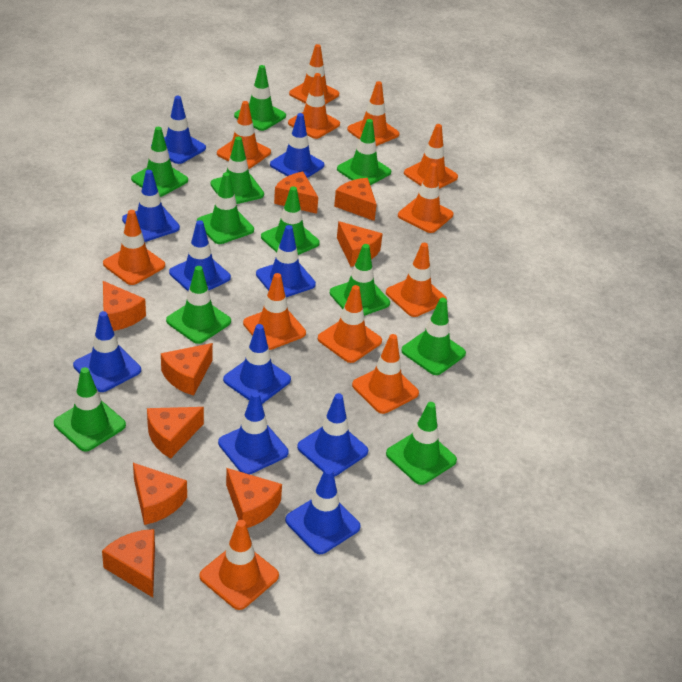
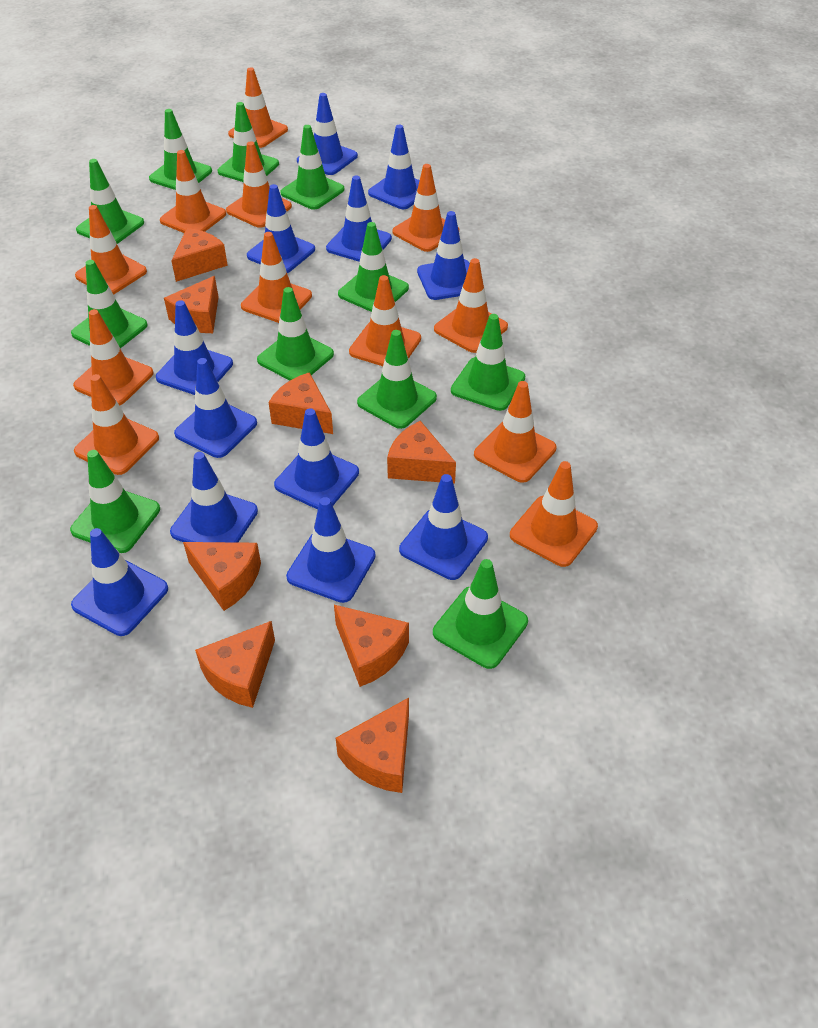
blue traffic cone: [73,311,141,392] [122,170,180,242] [151,96,206,164] [169,220,231,291] [218,391,288,474] [223,324,291,404] [256,225,316,297] [270,113,325,178] [285,467,361,554] [297,393,368,477] = 10 -> [71,528,168,636] [156,300,233,395] [170,452,258,543] [174,358,257,458] [247,184,315,273] [274,408,359,510] [286,497,376,603] [297,93,358,175] [326,175,392,262] [368,125,420,209] [399,474,488,580] [417,211,470,300] = 12
orange cheese: [102,529,155,597] [103,281,146,331] [133,463,187,525] [147,407,204,459] [161,343,213,396] [226,468,282,528] [274,172,318,214] [334,178,377,221] [337,221,383,267] = 9 -> [164,276,219,333] [171,228,228,282] [183,542,261,611] [195,621,275,708] [268,372,333,434] [334,605,409,687] [336,698,409,793] [387,421,456,483] = 8

